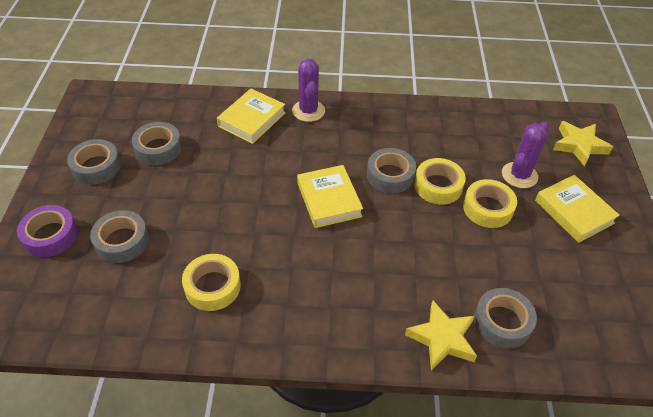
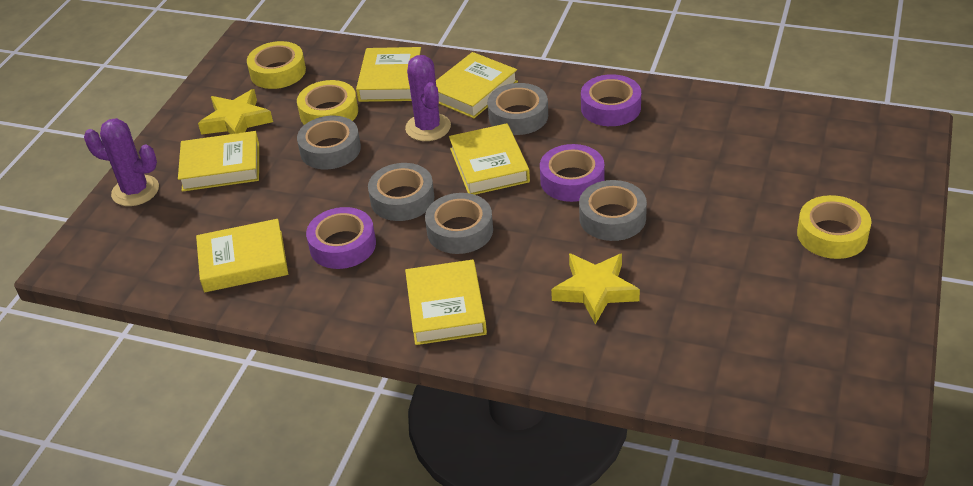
purple tape: [17,205,78,257] = 1 -> [306,207,376,269] [540,144,604,202] [581,74,641,126] = 3
yellow book: [217,89,286,144] [297,165,363,228] [535,175,620,243] = 3 -> [178,131,259,192] [196,219,288,292] [356,47,421,102] [405,260,487,345] [436,52,518,118] [449,123,530,195] = 6

